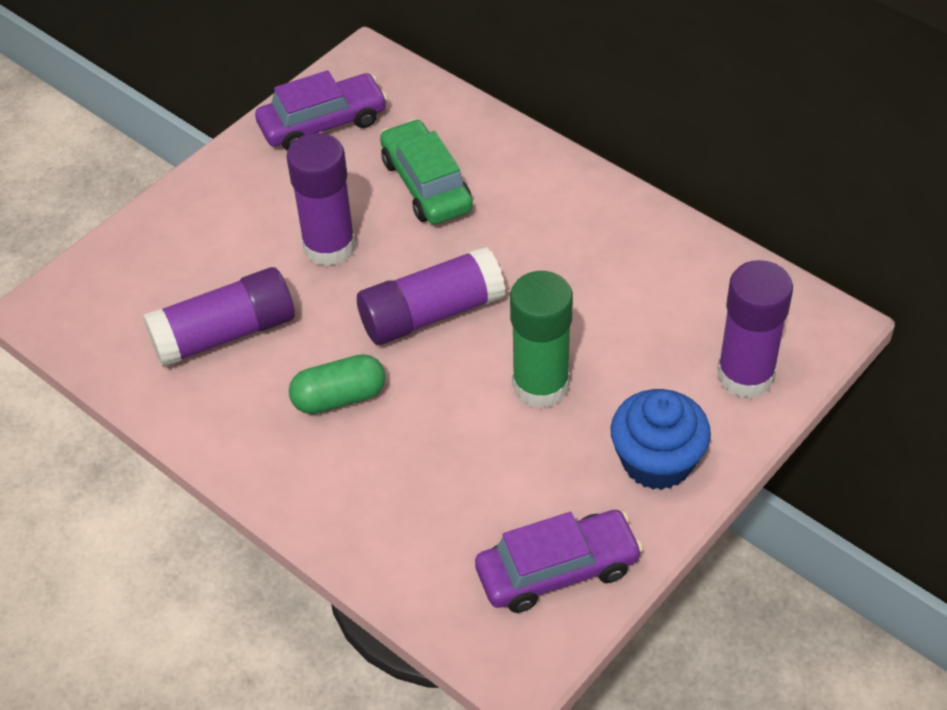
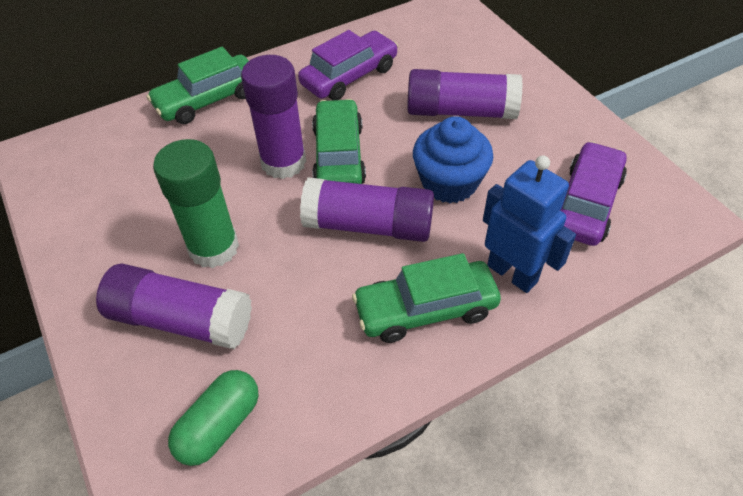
blue robot: none = 0 -> [483,156,576,293] = 1
green car: [380,119,473,224] = 1 -> [147,47,249,124] [312,99,366,184] [352,253,501,343] = 3

